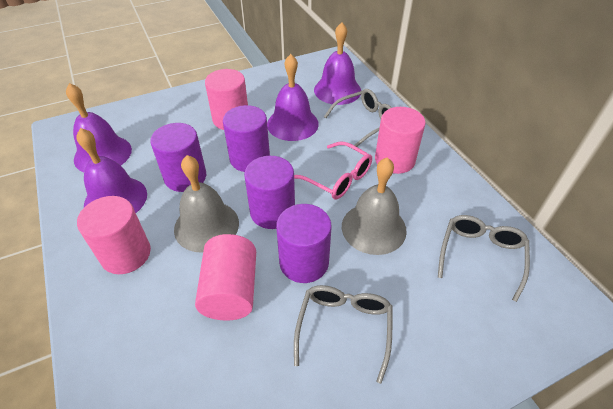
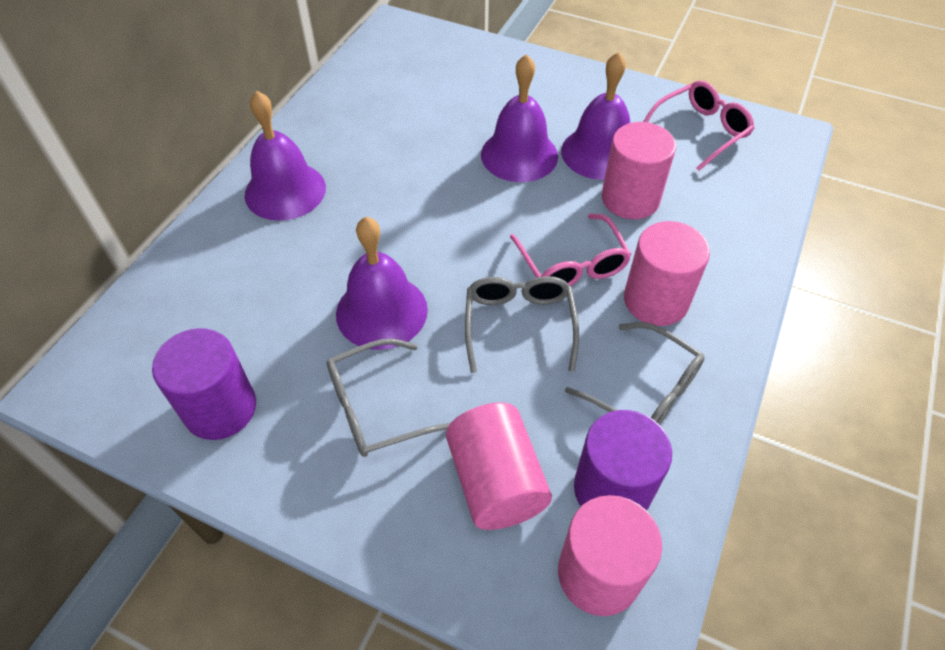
grey bell: [174,155,239,253] [342,157,407,255] = 2 -> none = 0
pink glasses: [294,142,372,200] = 1 -> [510,214,632,286] [643,80,754,171] = 2
purple cylinder: [150,123,206,192] [223,105,270,172] [244,156,295,229] [276,204,331,283] = 4 -> [152,328,256,440] [574,410,672,511] = 2

